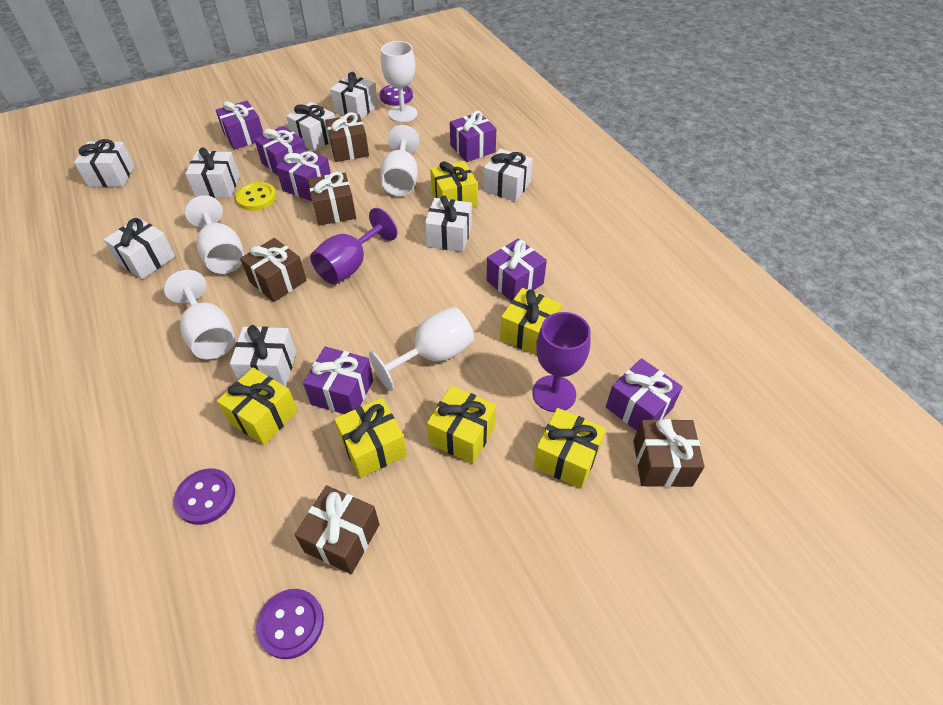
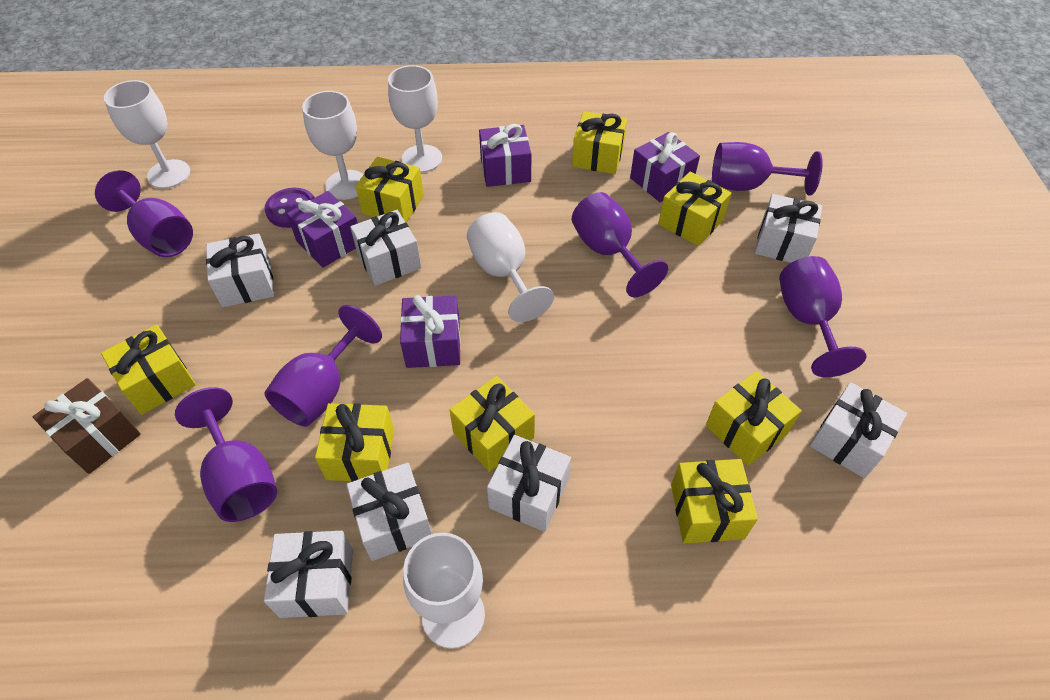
brown gift: [240,238,307,302] [295,485,380,574] [308,172,356,226] [325,112,369,162] [633,419,705,487] = 5 -> [33,378,141,474] = 1
purple button: [174,468,235,525] [256,589,324,659] [380,85,413,106] = 3 -> [265,188,315,228] = 1
purple gift: [216,101,263,150] [254,126,306,175] [276,148,331,201] [303,347,373,414] [450,111,496,162] [487,239,547,301] [606,358,683,431] = 7 -> [287,191,358,268] [400,295,461,368] [479,124,531,187] [630,132,700,202] = 4
purple goblet: [310,208,397,285] [532,312,591,412] = 2 -> [95,170,193,257] [175,387,277,522] [264,305,382,427] [572,192,668,297] [712,142,823,196] [779,256,866,377] = 6
white gift: [74,139,135,187] [103,218,175,279] [185,147,240,198] [230,325,296,387] [286,102,335,152] [330,72,378,119] [425,196,472,252] [484,149,533,202] = 8 -> [206,233,274,307] [264,531,353,618] [347,463,432,561] [350,210,421,286] [487,435,571,532] [755,194,822,263] [810,382,907,478] = 7
yellow button: [235,182,277,211] = 1 -> none = 0
yellow gift: [217,367,298,445] [334,398,407,478] [427,386,496,464] [430,161,477,207] [500,288,562,355] [533,408,606,489] = 6 -> [101,325,196,414] [315,403,394,482] [355,157,424,223] [450,376,535,472] [572,111,627,174] [658,172,732,246] [671,459,758,544] [706,371,802,466] = 8

